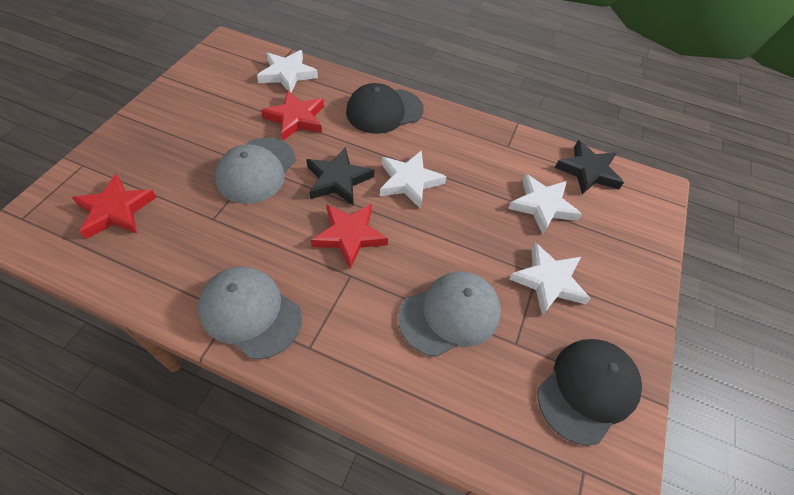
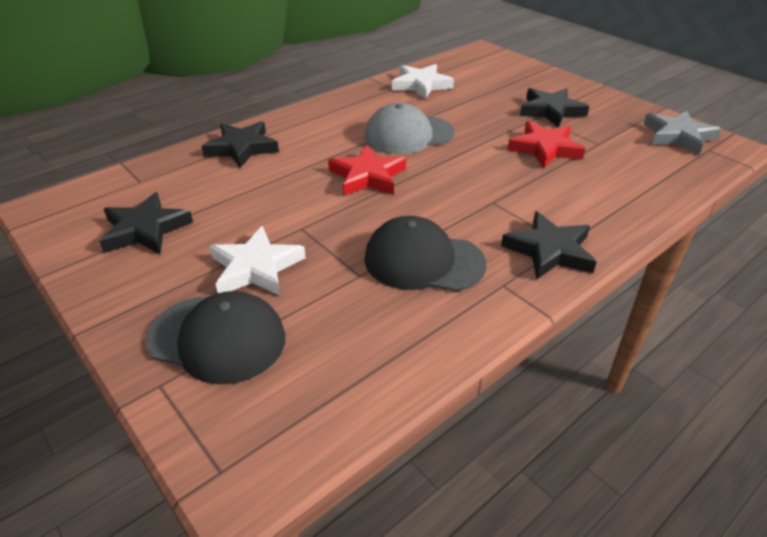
black star: [306,147,374,206] [555,140,624,195] = 2 -> [99,192,193,254] [201,121,279,168] [501,211,597,280] [520,88,589,127] = 4
grey cap: [198,267,302,359] [215,138,296,204] [398,272,501,357] = 3 -> [364,103,454,154] = 1
grey star: none = 0 -> [644,110,722,155] = 1
red star: [72,174,157,239] [261,90,324,140] [311,204,388,269] = 3 -> [328,145,406,196] [507,121,585,168] = 2
white star: [257,50,318,93] [380,150,447,209] [508,174,582,234] [509,242,591,316] = 4 -> [210,226,306,296] [392,64,454,99] = 2

